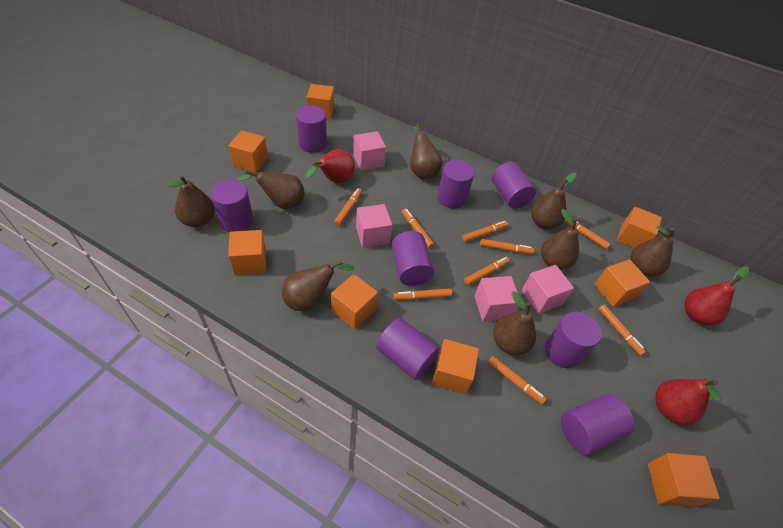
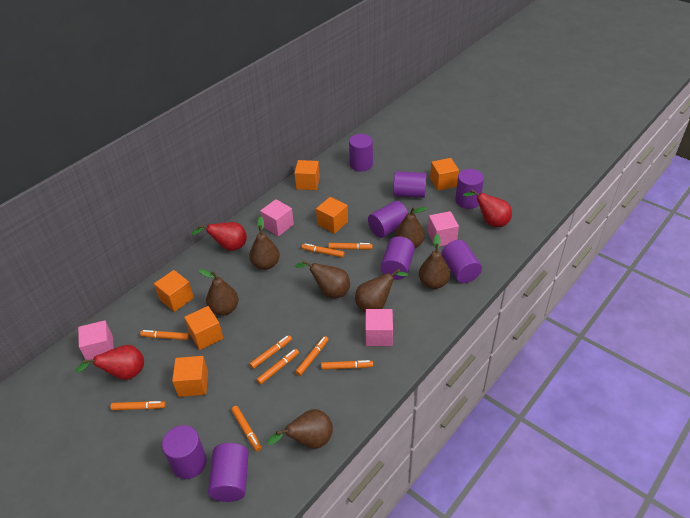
brown pear: [168,175,215,227] [237,170,305,209] [282,260,355,311] [410,123,442,179] [493,292,536,355] [531,173,577,229] [541,209,579,270] [631,226,674,277] = 8 -> [199,269,239,316] [249,216,280,270] [267,409,333,449] [295,260,350,298] [355,269,408,312] [395,207,427,248] [419,234,450,289] = 7
orange cube: [228,130,268,173] [228,230,266,275] [306,84,334,120] [331,274,378,330] [432,339,479,394] [595,259,650,307] [617,206,662,248] [648,453,720,507] = 8 -> [154,270,194,312] [172,356,208,397] [184,306,223,350] [294,160,320,190] [316,197,348,234] [430,158,459,191] = 6

